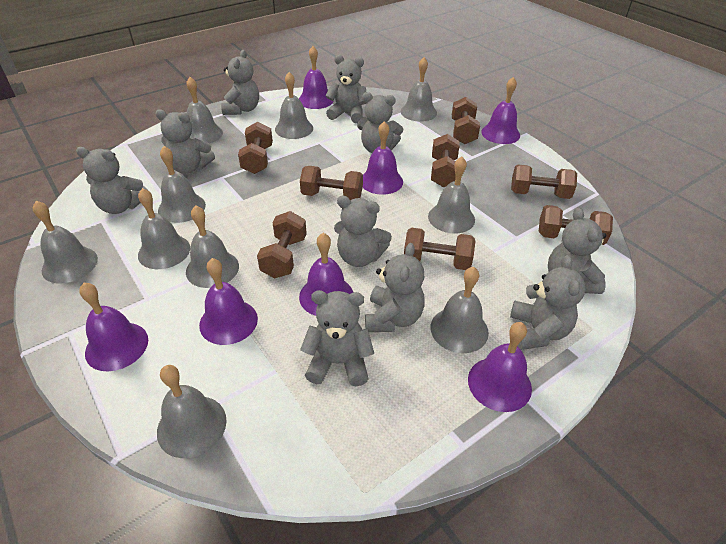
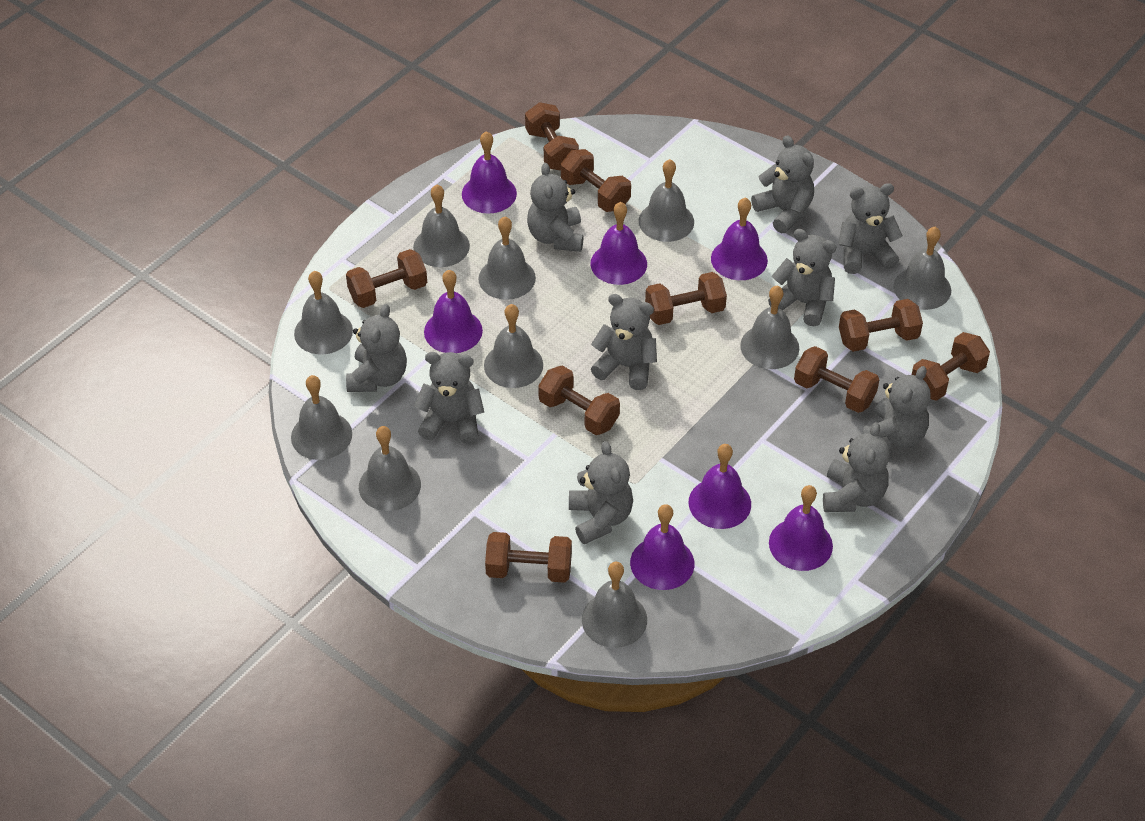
brown dumbbell: [238,122,273,174] [257,211,307,278] [300,166,363,200] [404,228,475,270] [431,134,460,187] [452,97,480,144] [511,165,577,199] [539,205,613,245] = 8 -> [346,249,427,308] [485,532,572,583] [525,102,579,171] [538,365,620,435] [561,149,631,212] [645,272,727,325] [794,346,879,413] [839,299,923,352] [912,332,990,401] = 9

